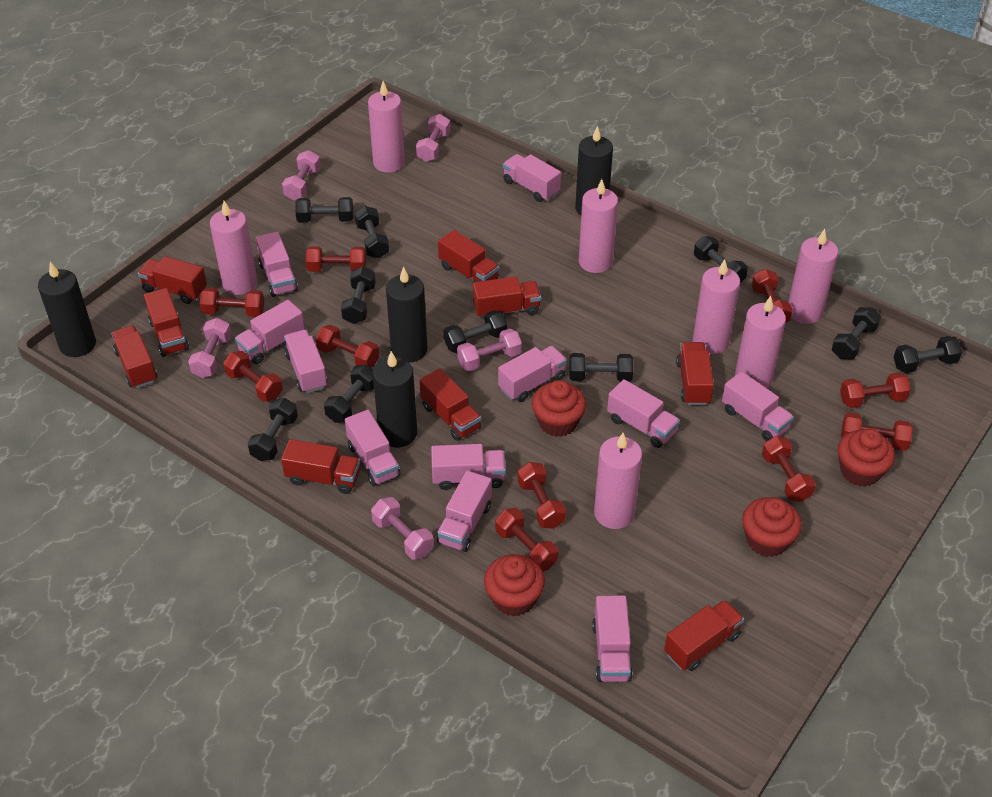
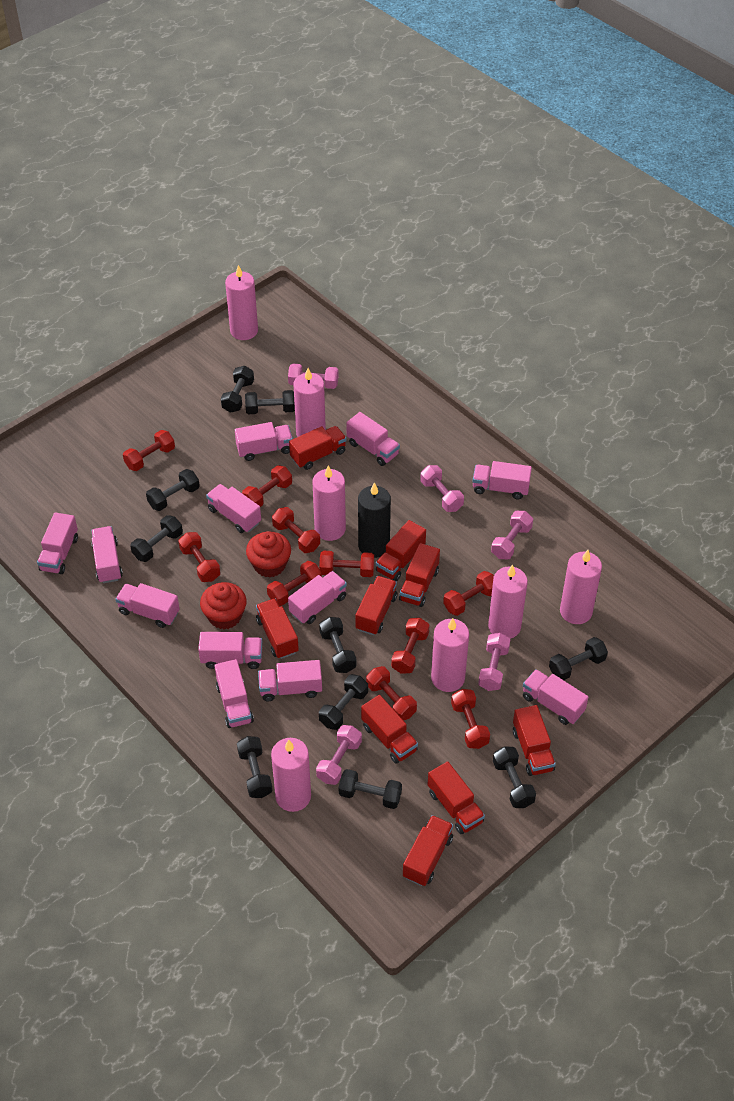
black candle: [38,262,96,357] [373,351,417,447] [386,266,428,363] [575,126,613,216] = 4 -> [358,482,391,558] = 1
pink truck: [235,300,305,364] [256,232,298,297] [284,330,328,393] [345,410,401,486] [431,444,506,490] [437,471,492,552] [498,346,567,402] [503,154,561,202] [592,595,633,682] [607,379,680,448] [722,371,794,441] = 11 -> [37,512,78,574] [91,526,123,583] [115,583,180,628] [198,632,262,669] [206,484,261,533] [214,659,254,728] [235,422,293,461] [258,660,322,702] [288,571,347,624] [346,412,400,466] [473,461,532,499] [523,669,589,725] = 12
red cupcake: [484,554,545,617] [532,380,586,437] [742,497,802,557] [838,429,895,487] = 4 -> [200,582,247,630] [246,531,291,578] = 2

